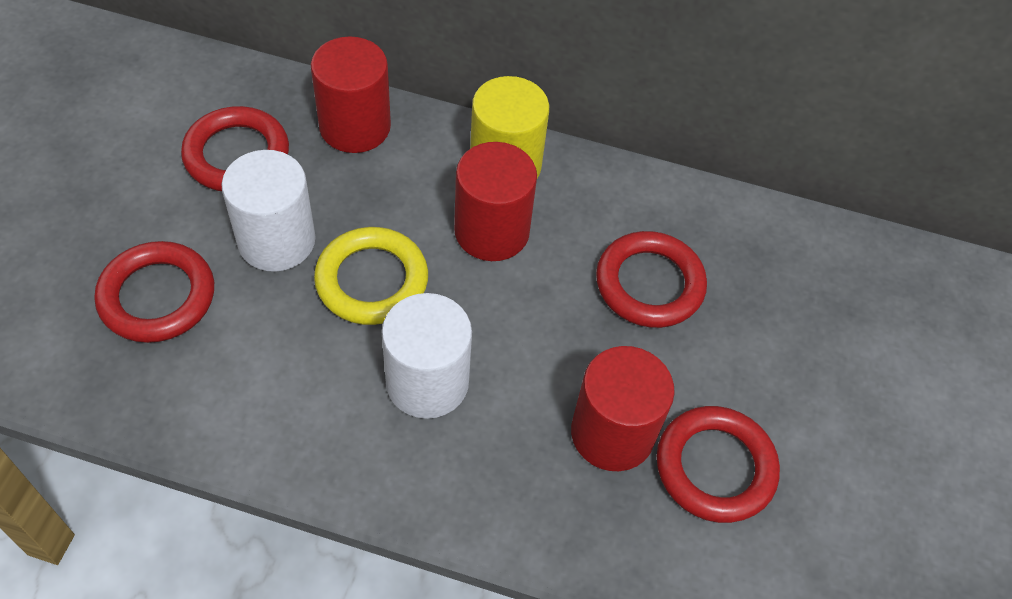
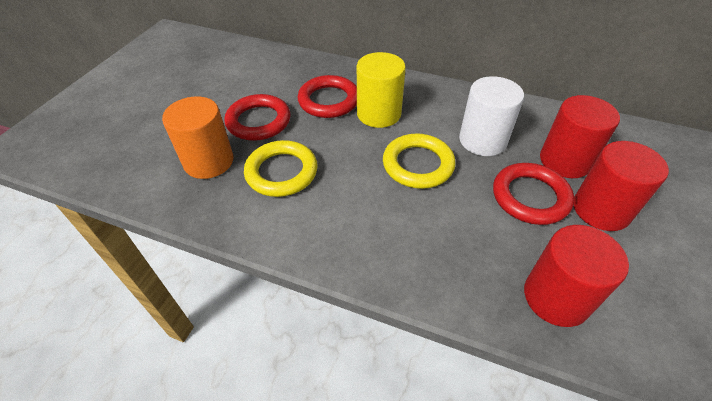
orange cylinder: none = 0 -> [162,96,233,179] = 1
red ring: [95,241,214,343] [181,106,289,191] [596,231,707,328] [657,406,780,523] = 4 -> [224,94,290,141] [297,75,357,118] [493,163,574,225] = 3
white cylinder: [222,150,316,272] [381,293,472,419] = 2 -> [459,76,524,156] = 1
yellow ring: [314,227,428,325] = 1 -> [244,140,318,197] [383,133,456,189] = 2

